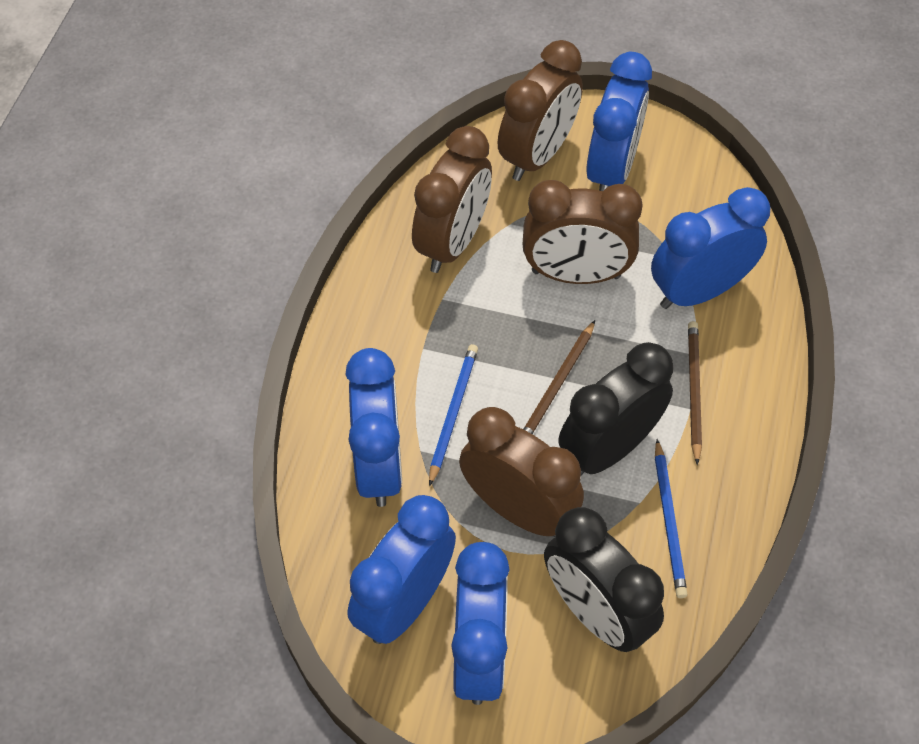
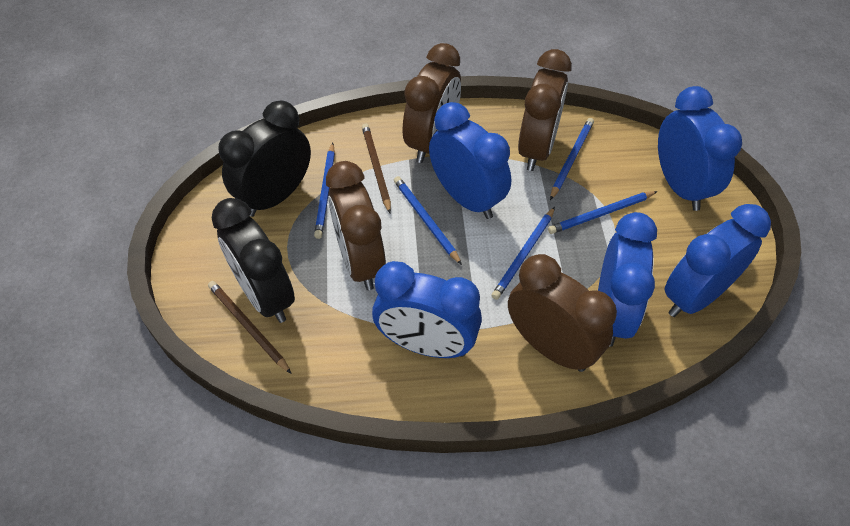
blue pencil: [429,344,478,487] [655,439,688,598] = 2 -> [314,143,335,239] [394,176,462,265] [491,207,555,300] [548,191,658,234] [550,118,594,200] = 5

